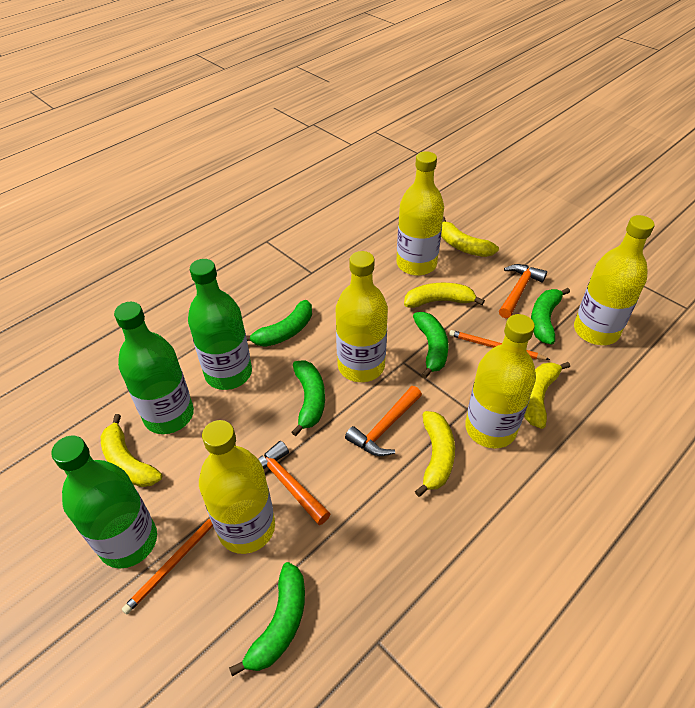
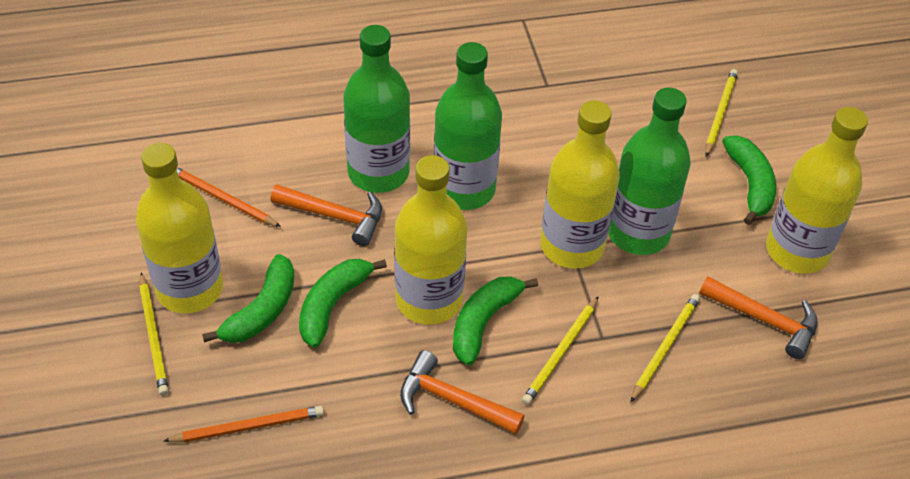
green banana: [229,562,305,677] [246,300,312,347] [291,360,325,436] [413,312,448,378] [531,288,570,344] = 5 -> [202,254,294,343] [299,259,387,348] [453,276,538,365] [722,135,776,225] = 4
yellow banana: [101,414,162,487] [404,283,485,308] [415,411,455,497] [441,217,499,257] [524,362,570,429] = 5 -> none = 0
yellow bottle: [199,420,275,554] [336,251,388,382] [396,151,444,276] [465,314,536,448] [574,215,654,345] = 5 -> [136,143,223,313] [394,155,467,325] [540,100,620,269] [766,107,868,274] = 4
yellow pencil: none = 0 -> [139,272,169,396] [522,296,599,405] [630,294,700,403] [705,69,738,157] = 4

